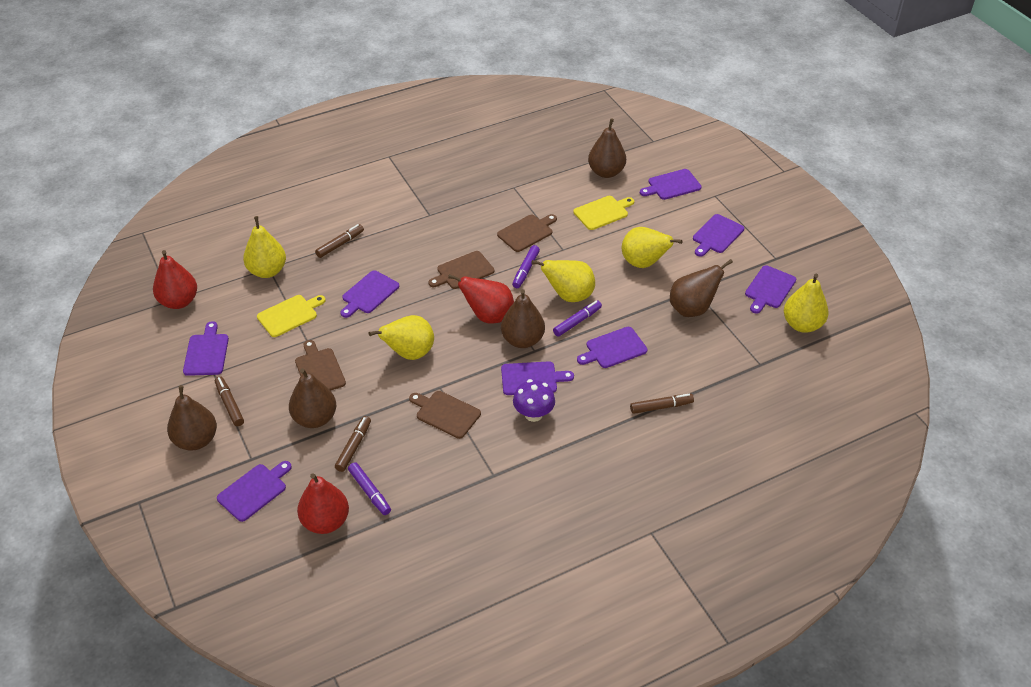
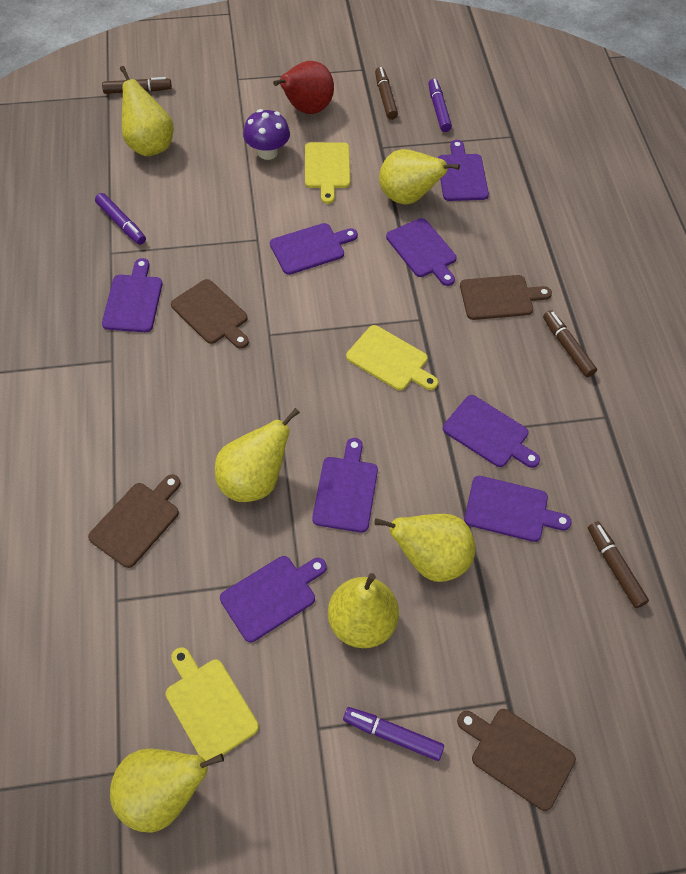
brown pear: [167,385,217,451] [289,368,336,428] [501,289,545,348] [588,118,626,178] [670,259,733,317] = 5 -> none = 0
red pear: [153,250,197,309] [297,473,349,534] [448,274,514,323] = 3 -> [273,61,334,114] = 1
yellow cutting board: [257,295,326,337] [573,196,634,230] = 2 -> [166,647,259,761] [305,142,350,204] [346,325,438,390] = 3
yellow pear: [243,216,286,278] [369,315,434,360] [531,260,595,302] [622,227,682,268] [784,274,829,333] = 5 -> [110,748,224,832] [120,66,174,156] [215,408,300,502] [328,573,399,648] [374,514,476,582] [379,149,460,205] = 6

